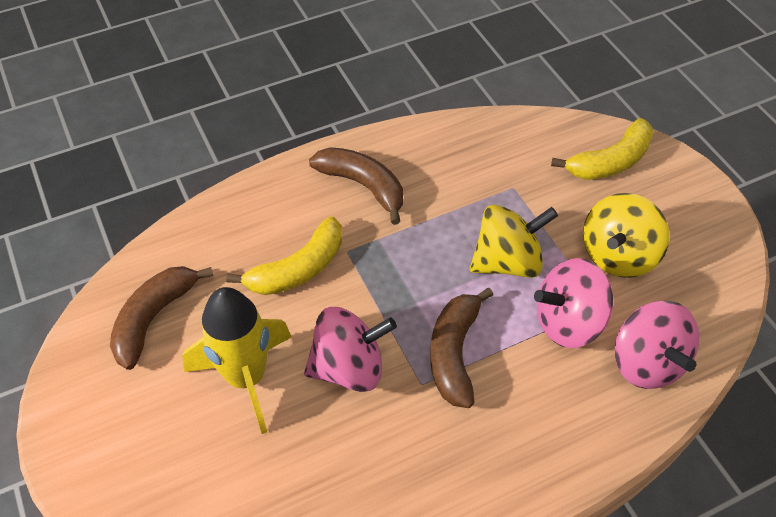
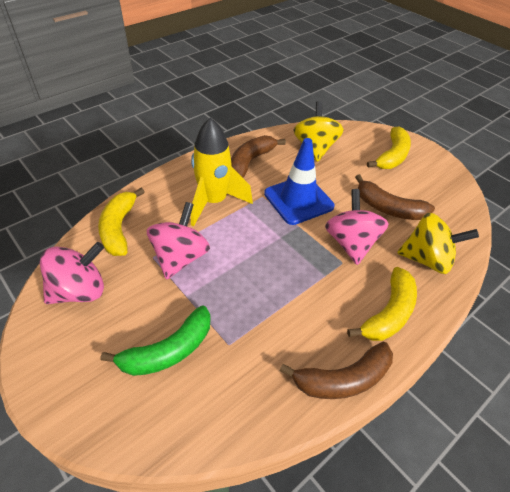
blue traffic cone: none = 0 -> [264,138,334,225] = 1
green banana: none = 0 -> [100,306,211,376] = 1
yellow banana: [226,216,342,295] [551,118,654,180] = 2 -> [98,188,145,256] [347,267,417,341] [367,126,411,169] = 3

